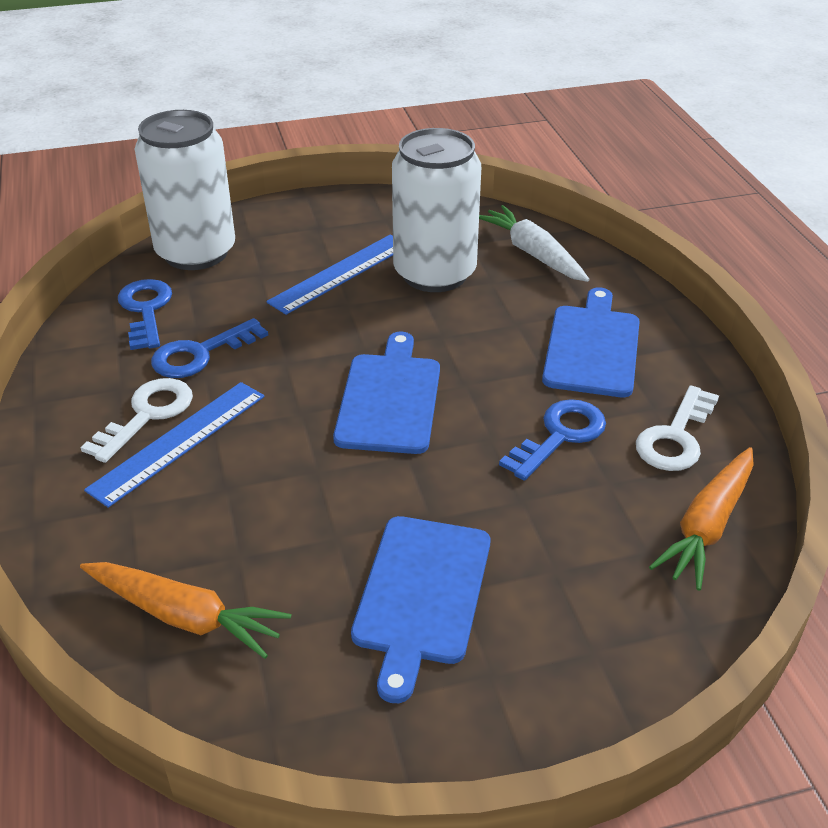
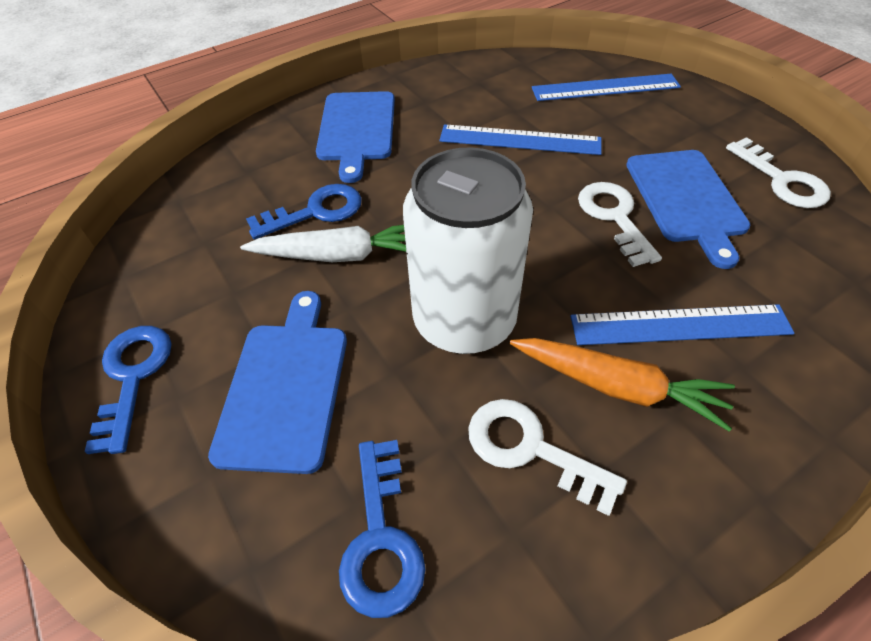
blue ruler: [84,382,265,508] [266,234,393,315] = 2 -> [439,124,602,155] [532,74,681,101] [570,304,794,345] = 3
orange carrot: [80,562,291,659] [649,447,754,591] = 2 -> [510,338,735,432] = 1
white can: [135,110,235,270] [392,128,481,292] = 2 -> [403,147,533,354] = 1
white key: [80,378,193,463] [636,385,719,471] = 2 -> [468,399,627,516] [578,182,662,267] [726,137,831,208] = 3

